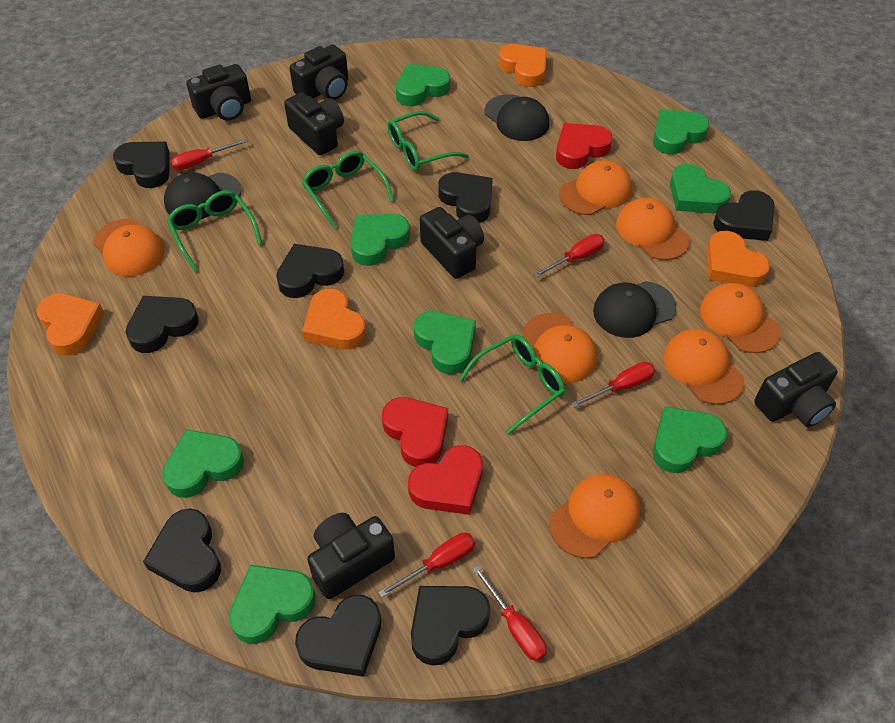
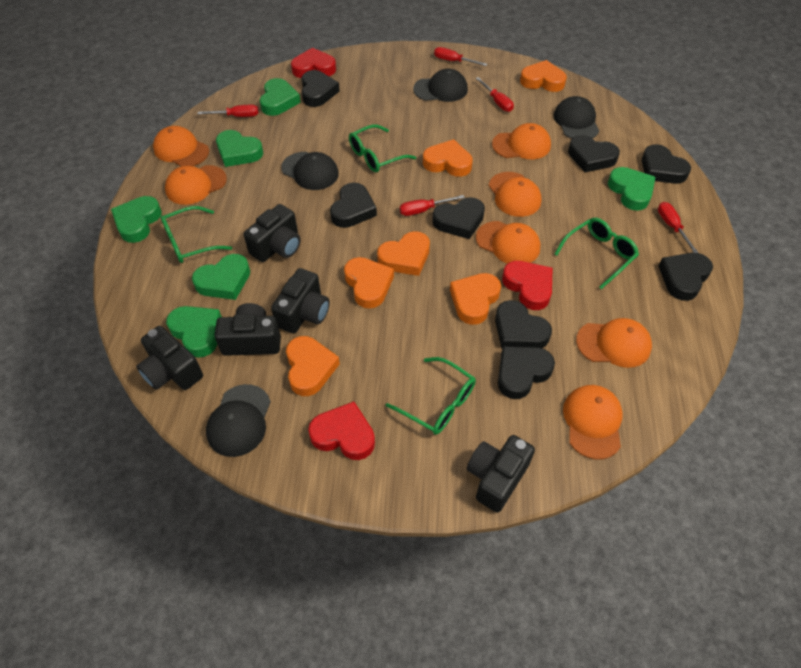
black camera: [186,64,251,120] [284,92,344,155] [290,45,348,100] [307,513,395,599] [420,207,484,279] [754,352,838,427] = 6 -> [136,326,203,390] [214,303,281,356] [244,204,301,262] [271,268,330,334] [467,435,535,513] = 5
black cap: [164,172,241,219] [484,94,549,141] [593,281,677,338] = 3 -> [206,384,271,457] [281,152,339,190] [413,69,468,102] [553,96,599,139] = 4
green heart: [162,429,244,498] [229,565,316,644] [350,214,410,266] [396,64,450,106] [414,311,476,374] [653,109,710,154] [653,406,727,473] [670,164,731,213] = 8 -> [111,196,162,243] [166,306,222,358] [192,254,250,300] [216,130,263,167] [260,78,301,116] [608,167,655,211] = 6
orange heart: [37,293,104,356] [302,289,366,350] [499,44,547,87] [706,231,770,287] = 4 -> [286,336,340,396] [344,257,394,309] [377,231,430,276] [423,139,473,177] [450,273,501,325] [520,60,567,92] = 6

